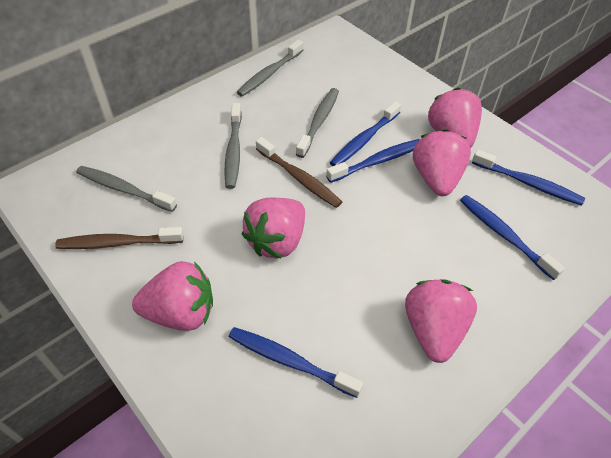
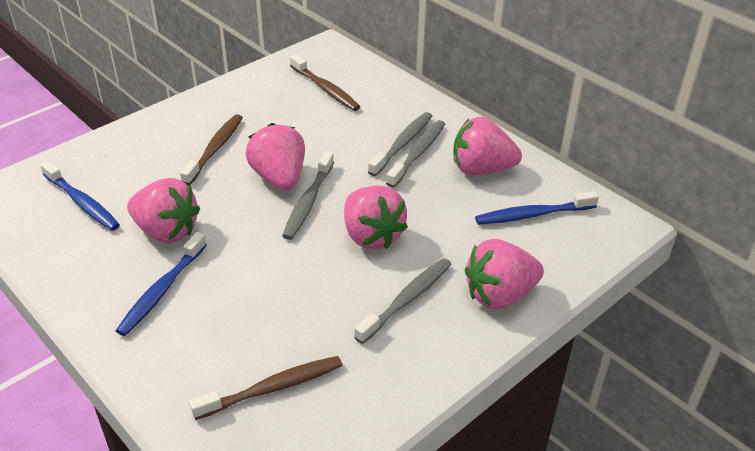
blue toothbrush: [229,327,363,398] [326,139,420,183] [330,101,401,166] [460,195,565,280] [472,149,585,206] = 5 -> [40,161,120,231] [116,232,207,336] [475,191,599,225] = 3
brown toothbrush: [55,227,183,249] [256,137,342,208] = 2 -> [180,114,243,185] [189,356,343,420] [290,54,361,111] = 3

